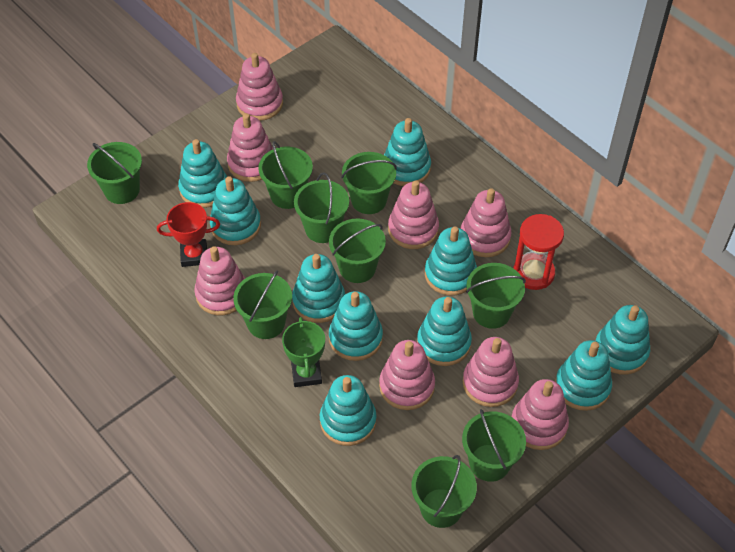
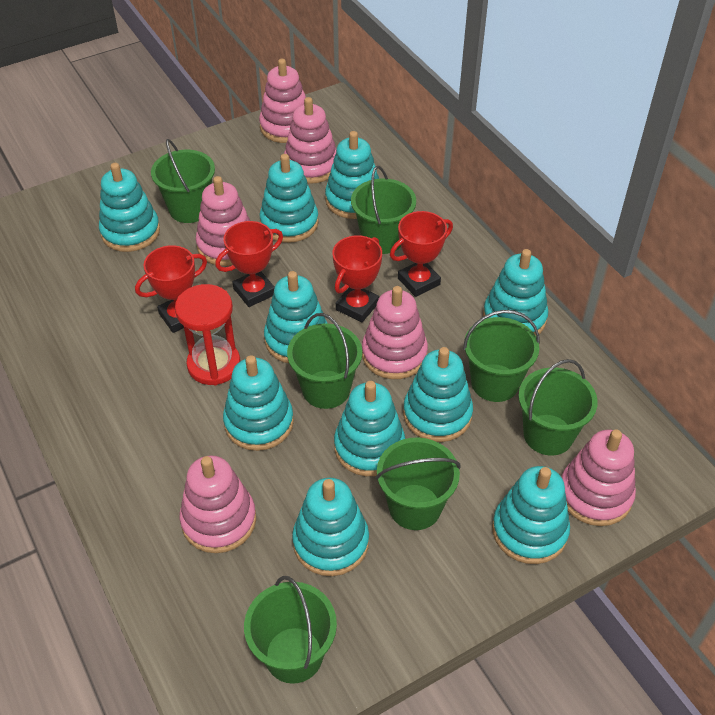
green bucket: [87,142,142,204] [233,270,292,339] [258,141,313,209] [294,172,349,243] [329,218,386,283] [341,152,397,214] [412,455,477,528] [462,409,526,482] [466,263,526,329] = 9 -> [151,139,215,223] [244,576,337,684] [287,313,362,409] [351,166,416,254] [376,437,461,530] [463,310,540,402] [518,359,598,456] = 7
green trophy: [282,317,325,387] = 1 -> none = 0
pink stacking toy: [194,246,245,315] [227,113,273,182] [236,53,283,121] [379,340,435,410] [388,180,439,249] [461,188,512,257] [463,337,519,407] [511,379,569,450] = 8 -> [180,455,256,553] [196,176,250,266] [259,59,306,143] [284,97,336,184] [362,286,428,379] [561,430,636,526] = 6
red trophy: [157,202,220,267] = 1 -> [135,245,207,333] [215,221,283,307] [332,235,382,322] [390,211,453,297] = 4

